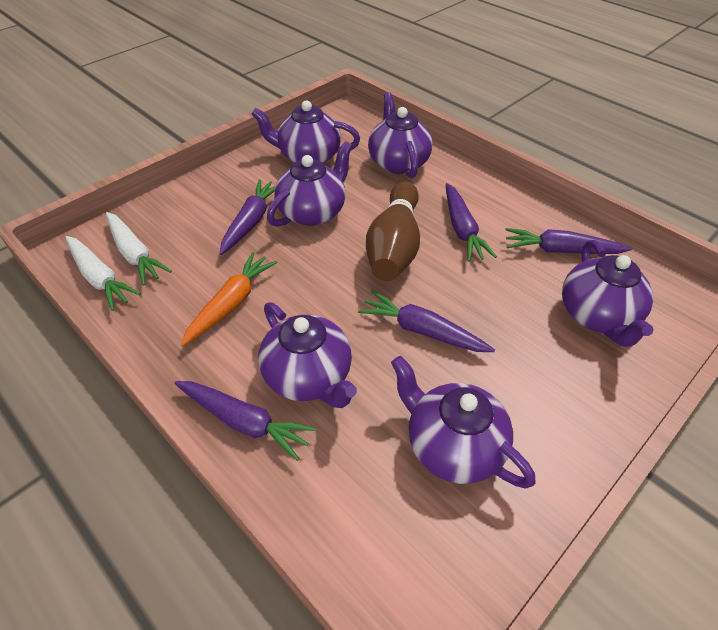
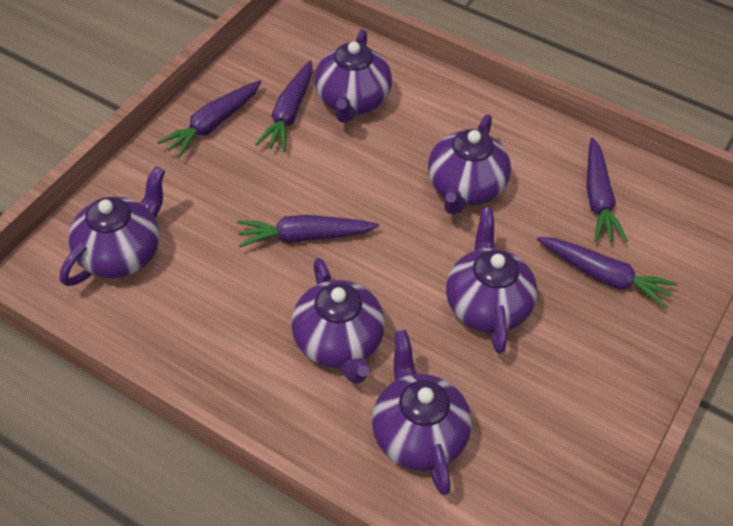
brown bowling pin: [366,181,420,281] = 1 -> none = 0
orange carrot: [181,252,277,346] = 1 -> none = 0
white carrot: [65,236,141,311] [106,212,172,286] = 2 -> none = 0

